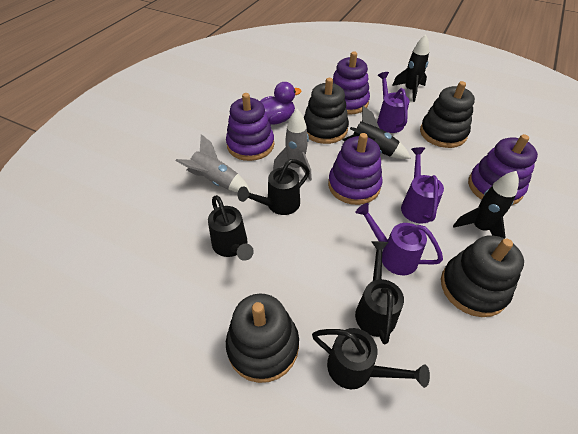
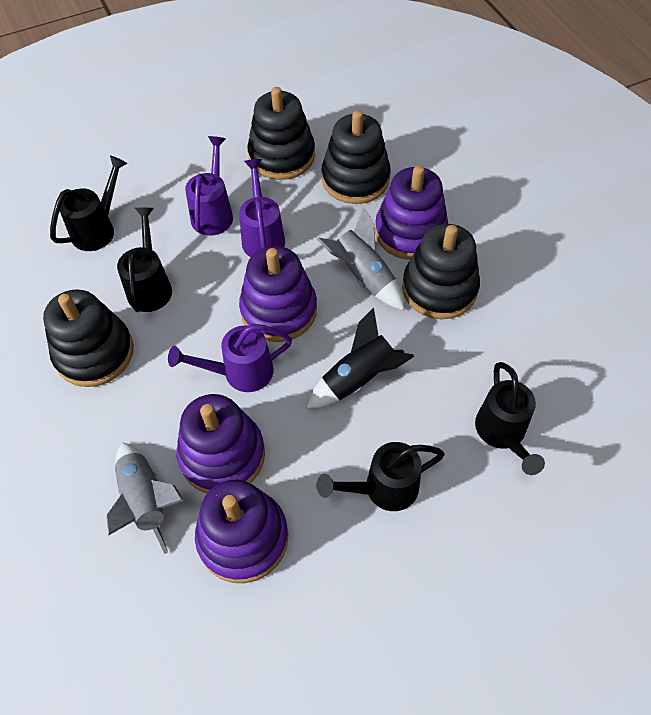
black rocket: [343,106,411,159] [392,35,429,102] [453,171,519,238] = 3 -> [306,308,414,408] = 1
purple duck: [260,82,302,125] = 1 -> none = 0

